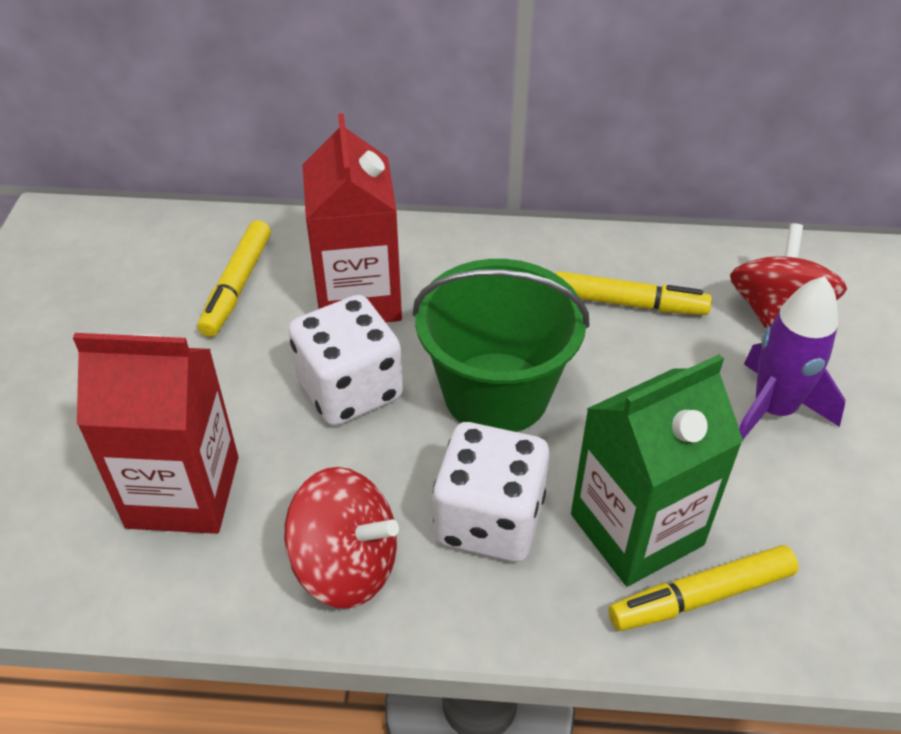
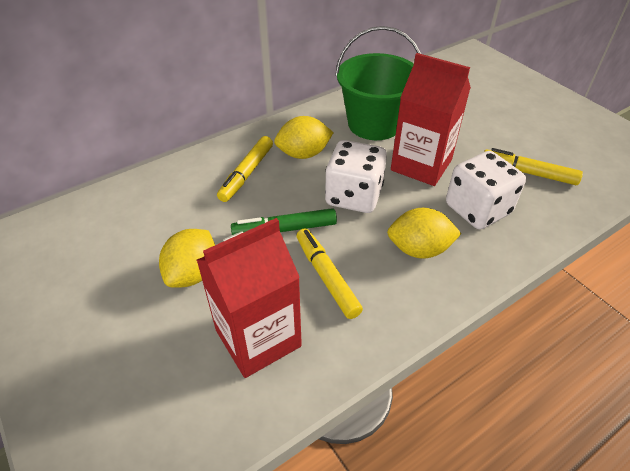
green carton: [571,354,743,587] = 1 -> none = 0
green marker: none = 0 -> [231,208,337,235] = 1
purple rocket: [739,276,845,439] = 1 -> none = 0
red spinning top: [284,467,399,608] [730,224,847,329] = 2 -> none = 0
yellow lemon: none = 0 -> [159,229,215,288] [274,116,334,159] [387,208,461,259] = 3

